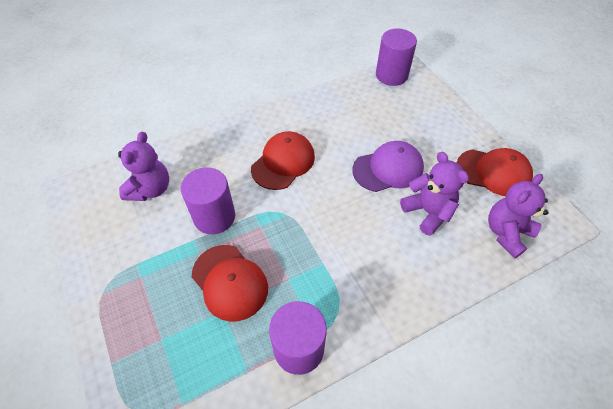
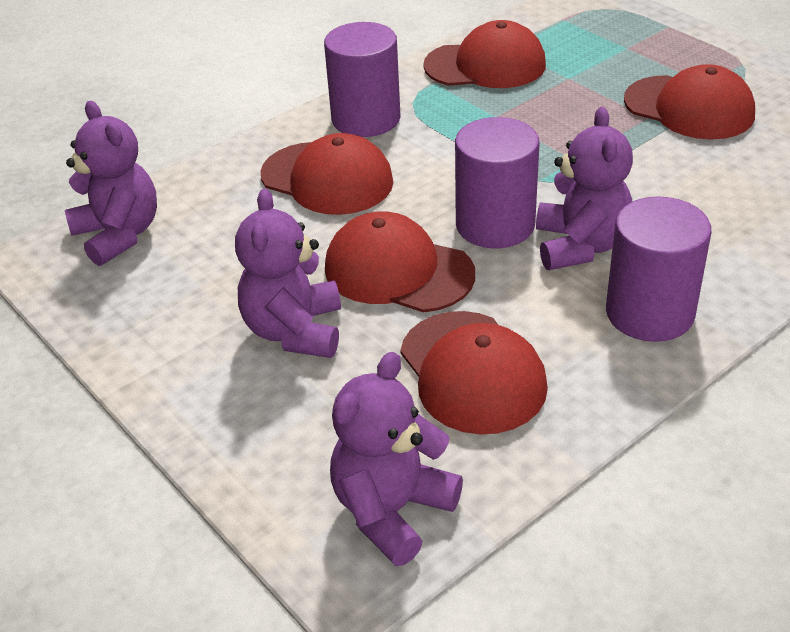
purple cap: [352,141,424,192] = 1 -> none = 0
purple teddy bear: [118,132,169,201] [400,152,469,236] [488,174,549,258] = 3 -> [65,101,157,266] [235,189,341,358] [330,352,463,566] [536,107,633,270] = 4
red cap: [192,245,268,322] [251,131,315,190] [457,148,533,196] = 3 -> [261,133,393,215] [325,212,475,313] [400,311,548,434] [423,20,546,88] [624,64,755,140] = 5

